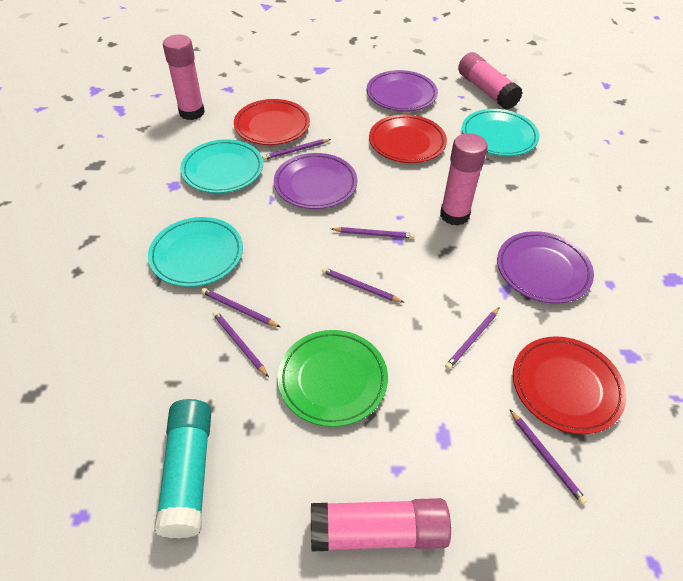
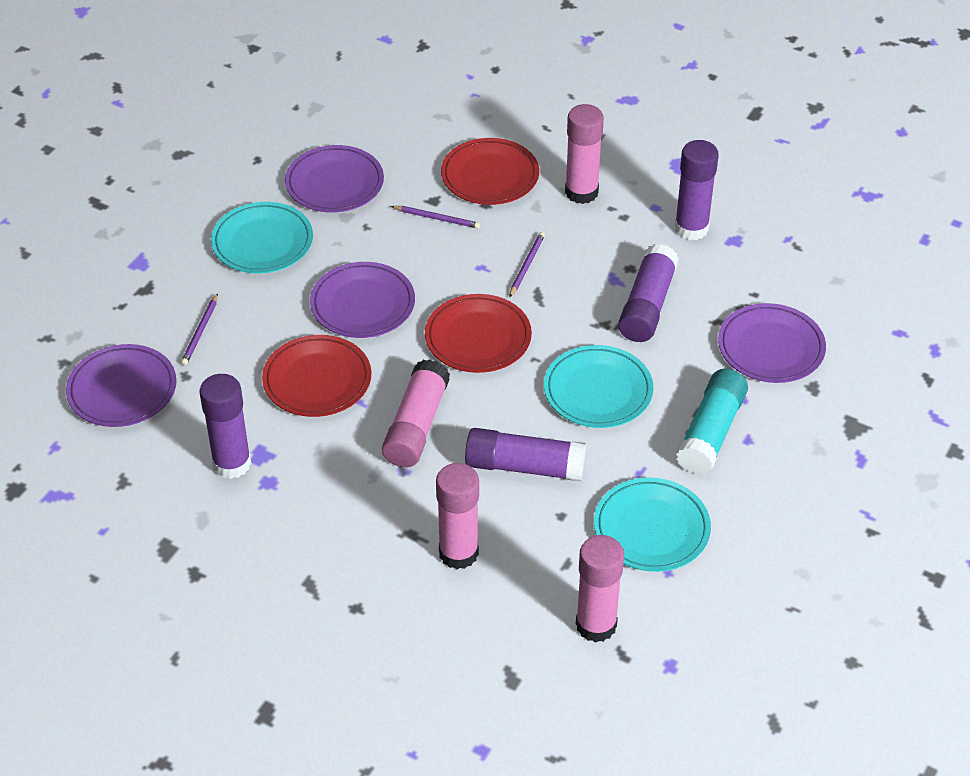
green plate: [278,330,388,427] = 1 -> none = 0
purple glue stick: none = 0 -> [199,374,251,479] [465,428,586,482] [618,244,679,342] [675,140,719,240] = 4
purple pencil: [201,288,280,327] [213,311,269,377] [262,139,331,160] [322,267,404,303] [331,227,415,239] [445,307,500,370] [509,409,587,504] = 7 -> [181,294,218,365] [391,206,480,229] [510,232,545,297] = 3
purple plate: [274,153,357,209] [367,70,438,111] [497,231,594,303] = 3 -> [66,344,177,427] [285,145,384,213] [310,262,415,338] [718,303,826,383] = 4

